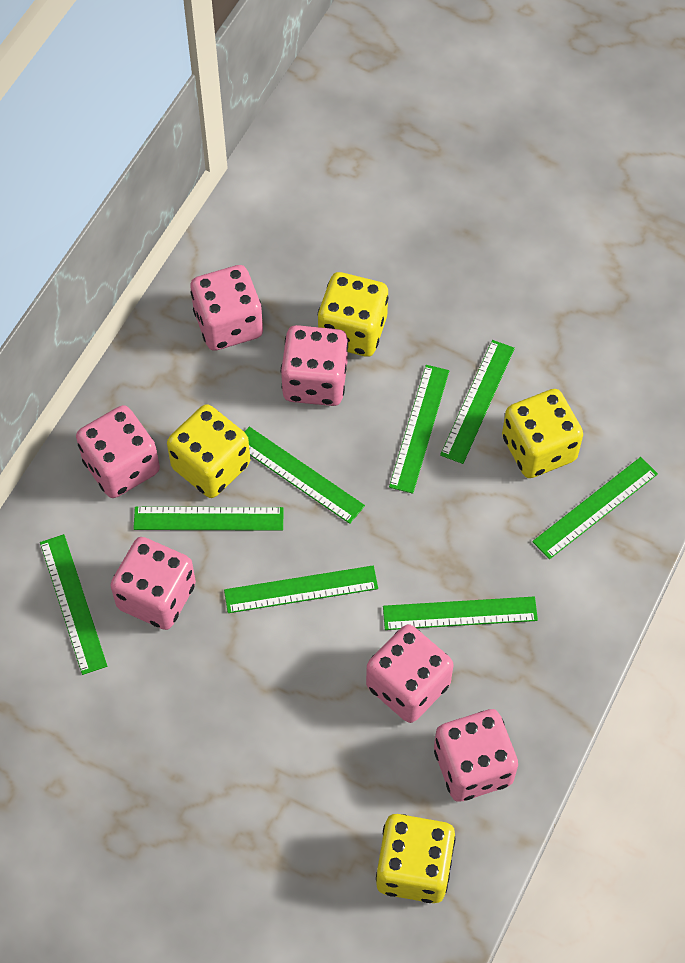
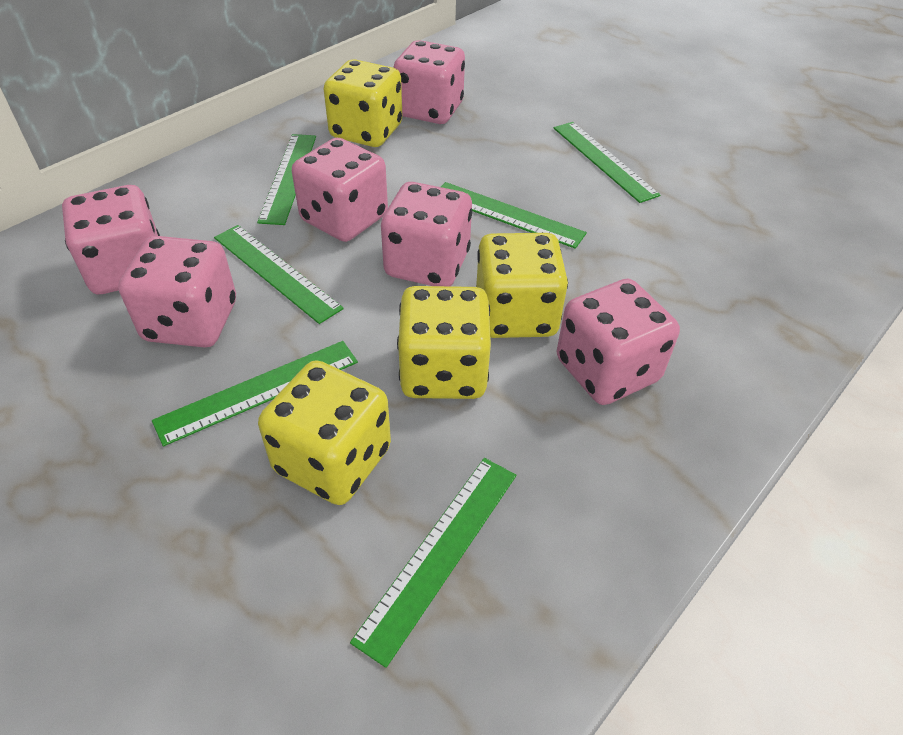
green ruler: [40,534,107,675] [133,507,284,531] [224,566,378,613] [245,427,365,524] [383,597,538,630] [389,365,449,494] [440,340,515,464] [532,457,658,559] = 8 -> [152,341,358,446] [214,225,344,324] [257,134,316,225] [350,458,516,668] [441,182,587,249] [553,122,661,203] = 6

